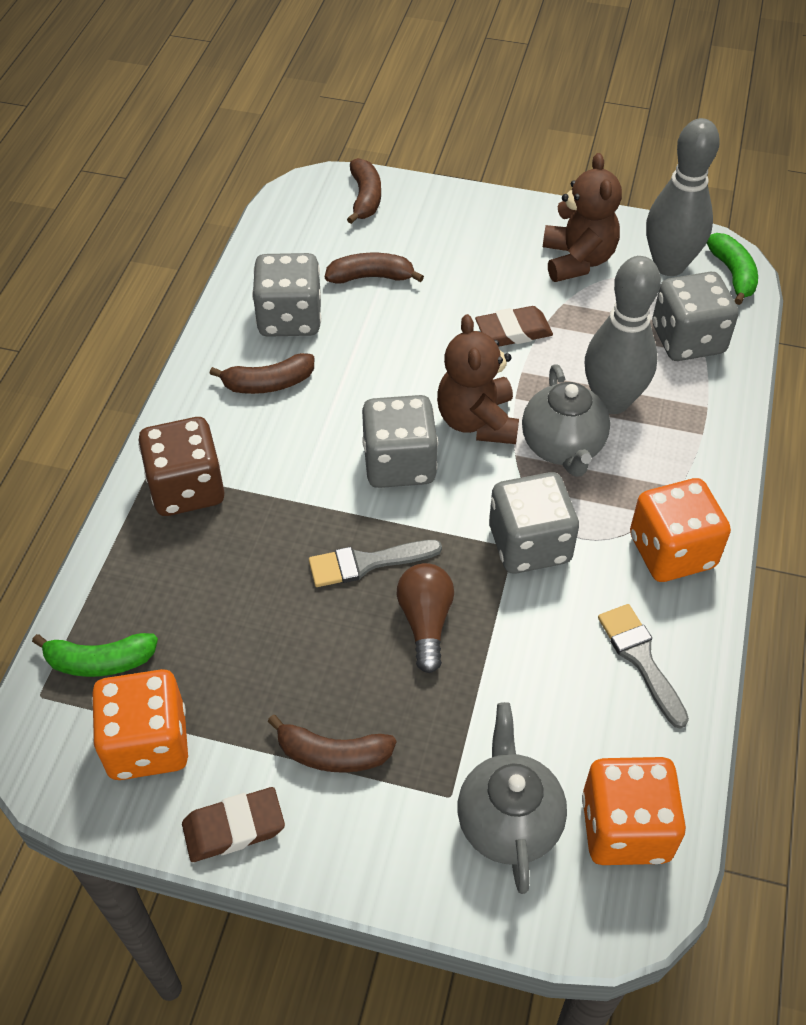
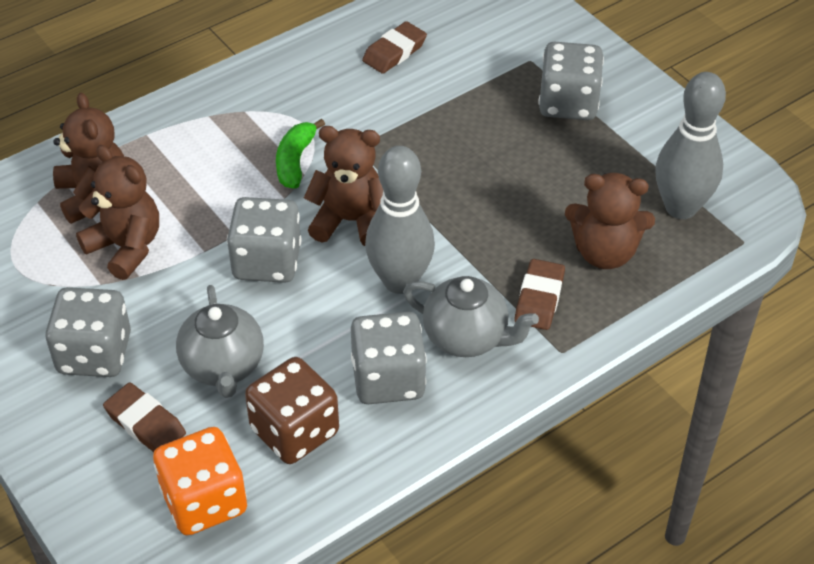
brown banana: [209,353,314,394] [268,715,396,773] [325,253,424,284] [347,158,381,224] = 4 -> none = 0
brown eraser: [182,787,285,862] [475,306,553,347] = 2 -> [103,382,186,452] [362,21,427,74] [515,259,565,330] = 3
brown light bulb: [397,563,454,673] = 1 -> none = 0
brown teddy bear: [437,314,519,444] [543,153,622,282] = 2 -> [53,92,124,224] [76,145,159,280] [304,126,384,246] [565,173,655,269] = 4
green banana: [32,633,158,677] [707,233,758,305] = 2 -> [276,119,325,188] = 1
grey brush: [309,540,442,587] [598,604,689,729] = 2 -> none = 0
orange dice: [92,669,188,780] [582,757,686,865] [630,478,731,582] = 3 -> [153,427,247,535] = 1

